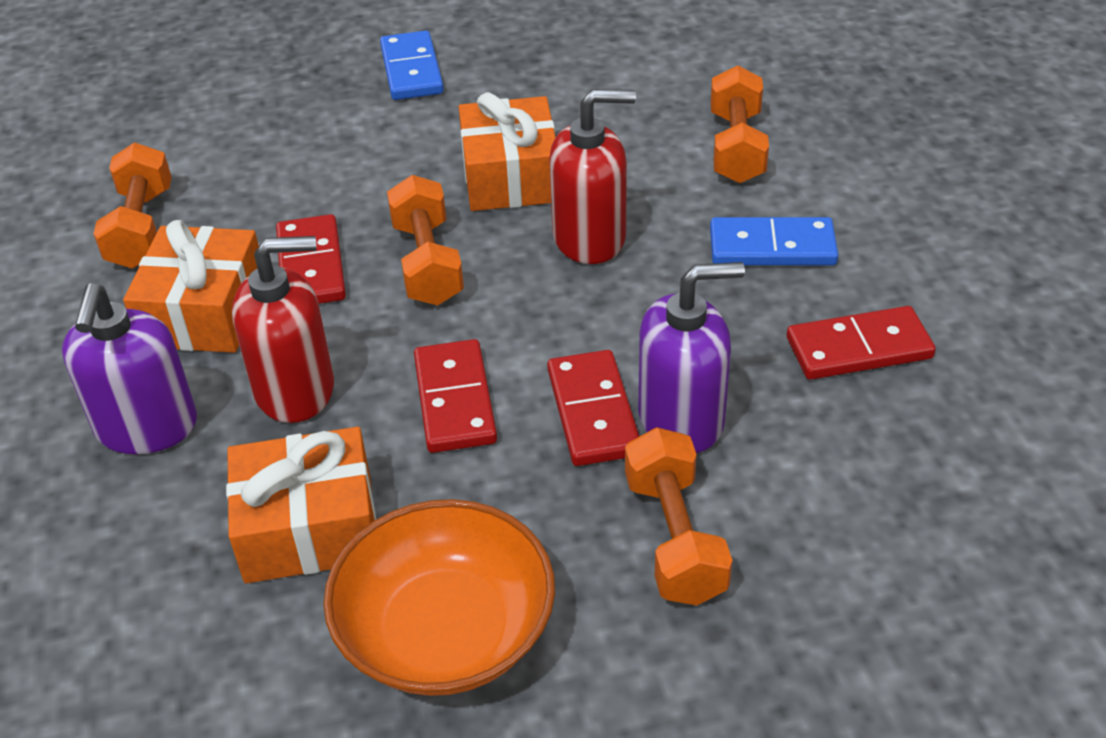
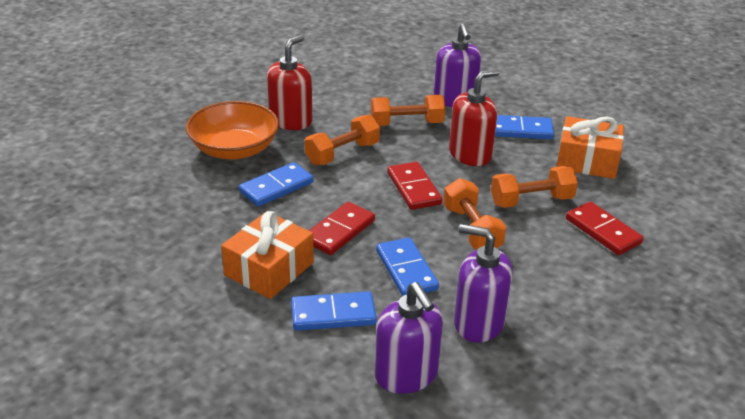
blue domino: [380,30,444,100] [710,217,838,266] = 2 -> [239,162,314,206] [291,291,377,331] [376,237,439,296] [495,115,554,139] = 4
orange gift: [123,220,259,353] [226,427,376,583] [459,92,556,211] = 3 -> [221,211,314,299] [556,116,624,179] = 2
purple soap dispenser: [62,283,197,454] [638,262,745,453] = 2 -> [375,282,443,394] [434,23,482,107] [454,224,513,343] = 3
red domino: [276,214,346,304] [414,339,497,453] [547,350,639,466] [787,306,936,380] = 4 -> [309,202,375,255] [387,162,442,210] [566,201,644,255] = 3

